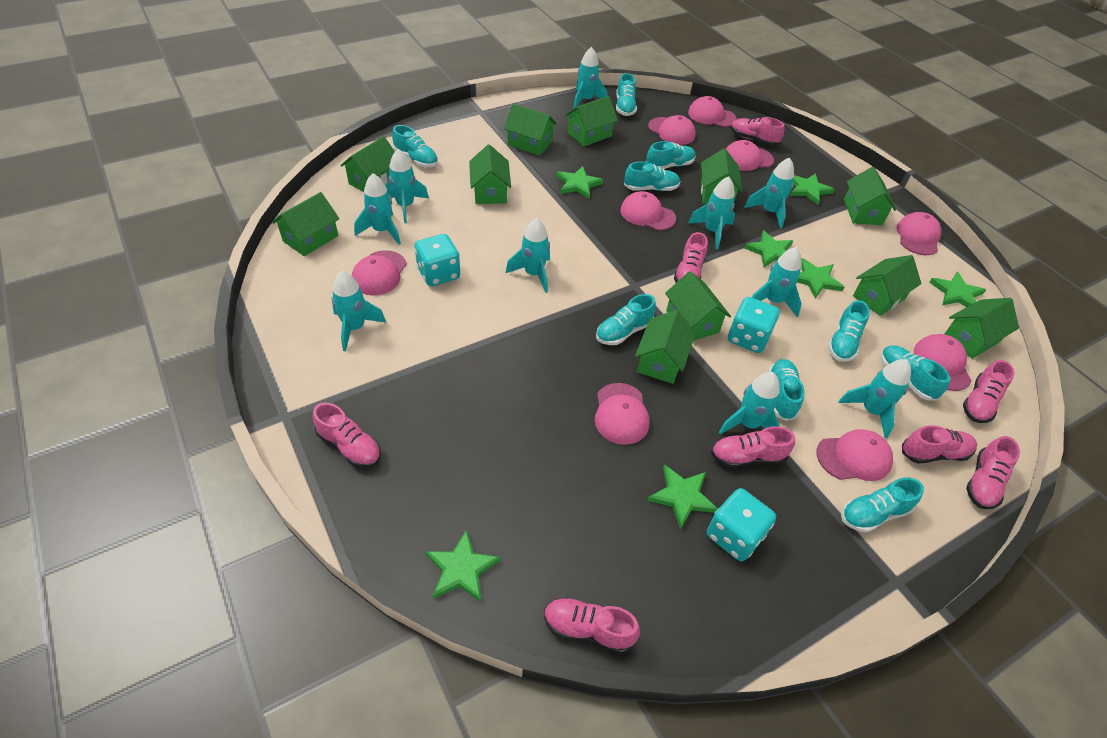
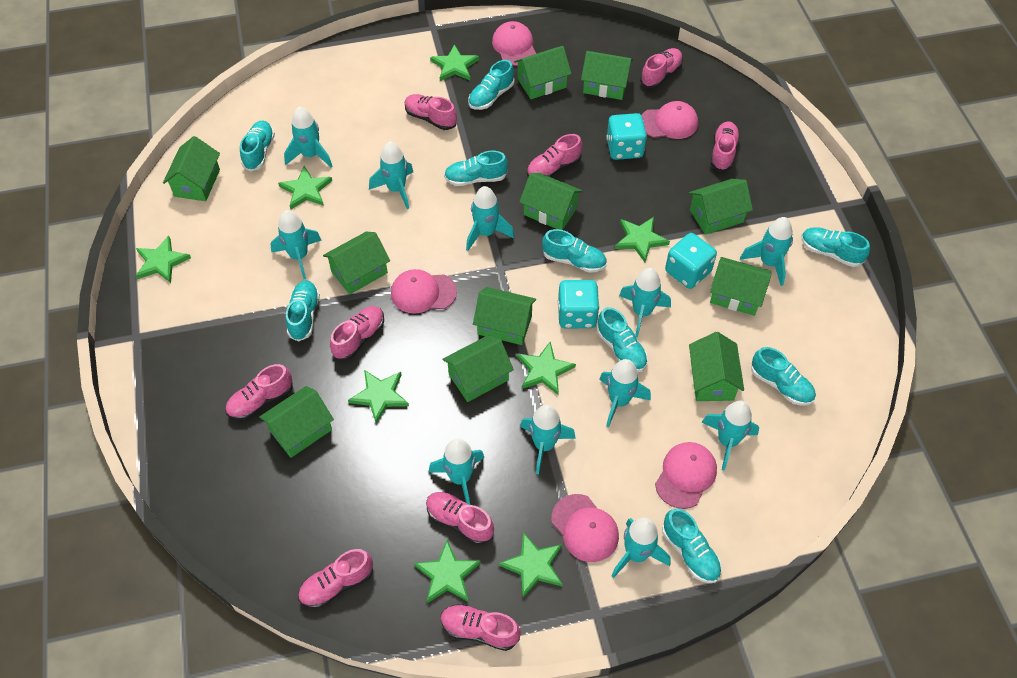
green star: [426,529,501,602] [557,166,603,199] [647,465,718,529] [744,230,793,267] [790,173,835,205] [797,258,844,299] [929,272,986,307] = 7 -> [136,236,191,283] [278,166,332,209] [348,370,409,424] [414,540,481,603] [430,44,479,81] [499,532,562,598] [517,342,576,395] [615,217,670,262] = 8
pink cap: [352,250,407,296] [595,383,650,445] [620,191,676,230] [648,115,695,145] [688,96,737,127] [726,140,774,171] [817,429,893,481] [896,212,941,255] [914,334,972,391] = 9 -> [391,269,457,314] [492,21,536,66] [551,494,619,562] [641,101,698,139] [655,442,717,509] = 5
pink shoe: [313,402,381,468] [544,598,640,654] [674,232,708,283] [711,426,795,467] [731,117,784,146] [902,425,977,463] [963,360,1014,423] [966,436,1020,509] = 8 -> [225,364,293,420] [298,549,373,608] [330,306,384,360] [405,94,457,130] [426,492,494,545] [441,604,520,651] [527,134,582,177] [640,48,683,88] [711,122,740,172] = 9
turquoise rocket: [331,271,386,351] [354,173,401,245] [385,149,429,223] [506,218,550,293] [573,47,607,109] [688,177,735,249] [719,372,780,434] [744,158,794,228] [752,247,802,317] [839,359,911,438] = 10 -> [270,210,322,279] [284,106,333,168] [369,142,413,209] [428,439,484,505] [466,186,514,251] [520,405,576,475] [599,359,651,427] [612,518,671,578] [619,268,671,338] [701,401,759,471] [740,217,793,286] = 11

